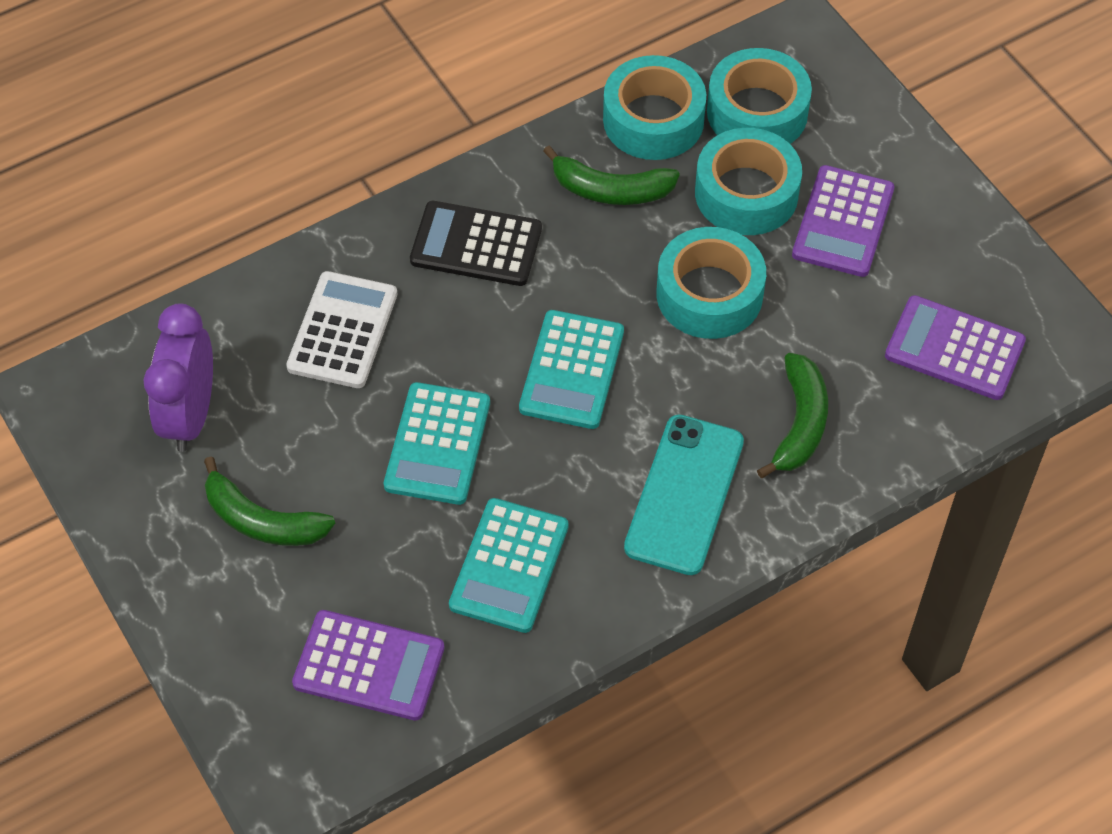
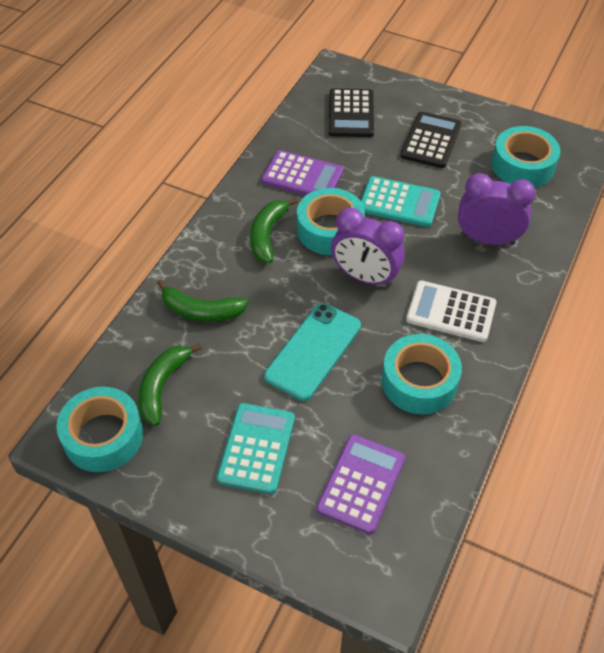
black calculator: [410,201,542,286] = 1 -> [329,88,374,137] [400,111,462,168] = 2
purple calculator: [292,610,445,720] [792,165,895,277] [885,295,1026,400] = 3 -> [262,150,343,195] [316,434,405,534] = 2
purple clock: [143,303,213,452] = 1 -> [331,207,405,287] [458,173,536,245] = 2
turquoise calculator: [384,382,490,505] [449,498,568,633] [519,310,624,429] = 3 -> [217,403,295,494] [361,176,441,227] = 2

